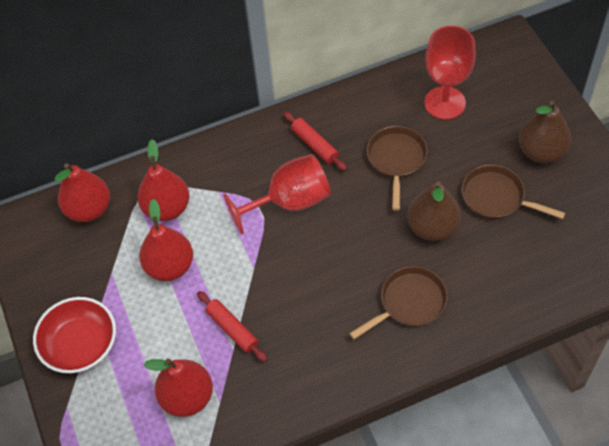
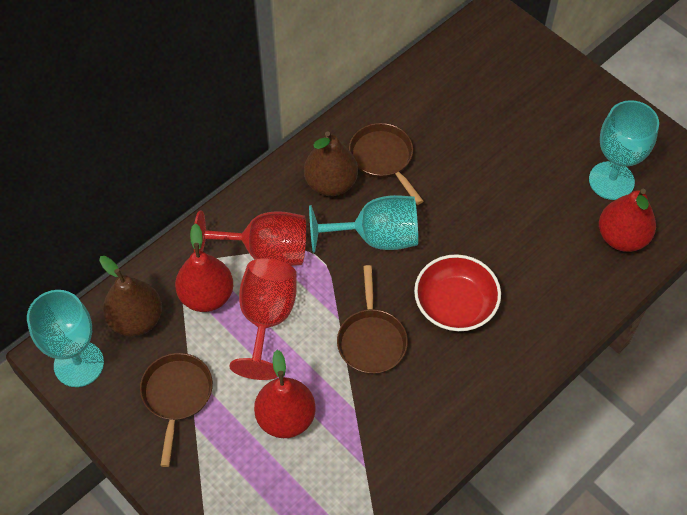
red pear: [54,163,110,222] [137,139,189,221] [139,199,193,281] [144,359,213,417] = 4 -> [175,223,233,312] [254,350,316,438] [599,189,656,252] = 3
red rolling pin: [197,291,267,362] [284,112,347,171] = 2 -> none = 0
turquoise goblet: none = 0 -> [27,290,104,387] [309,195,418,253] [589,100,659,200] = 3

